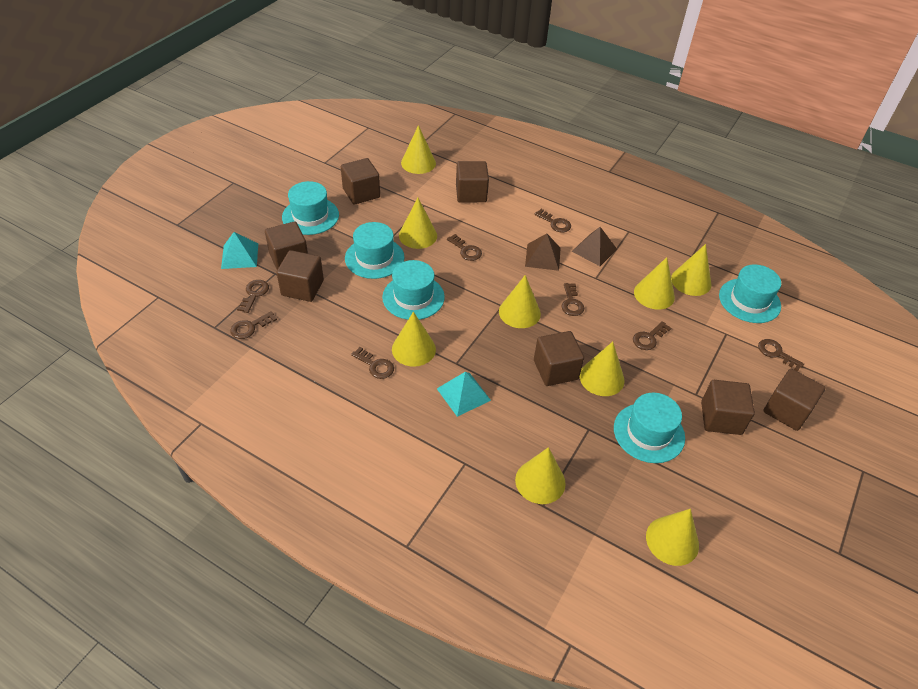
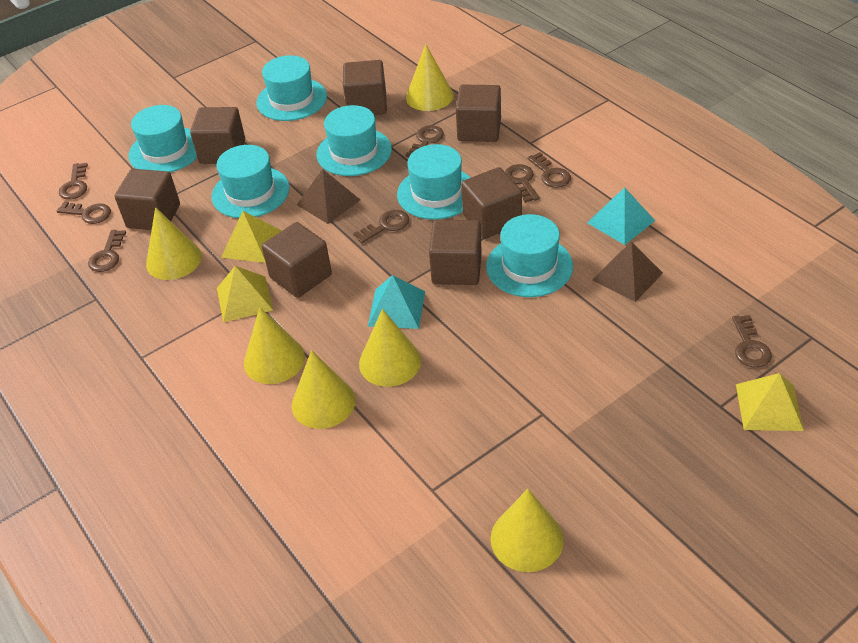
turquoise hat: [282,181,339,235] [345,222,404,279] [382,260,445,320] [614,393,685,463] [719,264,781,323] = 5 -> [129,105,197,172] [212,145,290,218] [256,55,327,121] [316,105,392,176] [397,144,471,220] [486,214,573,297] = 6
yellow cone: [392,312,436,367] [399,198,437,249] [401,125,436,174] [499,275,541,328] [515,447,566,504] [580,342,625,396] [634,257,675,310] [646,509,699,566] [671,244,711,296] = 9 -> [146,207,202,280] [244,307,305,384] [292,350,356,429] [359,309,421,387] [406,44,454,111] [490,489,564,572] = 6
yellow pyramid: none = 0 -> [217,266,273,323] [221,211,282,263] [736,373,804,431] = 3

